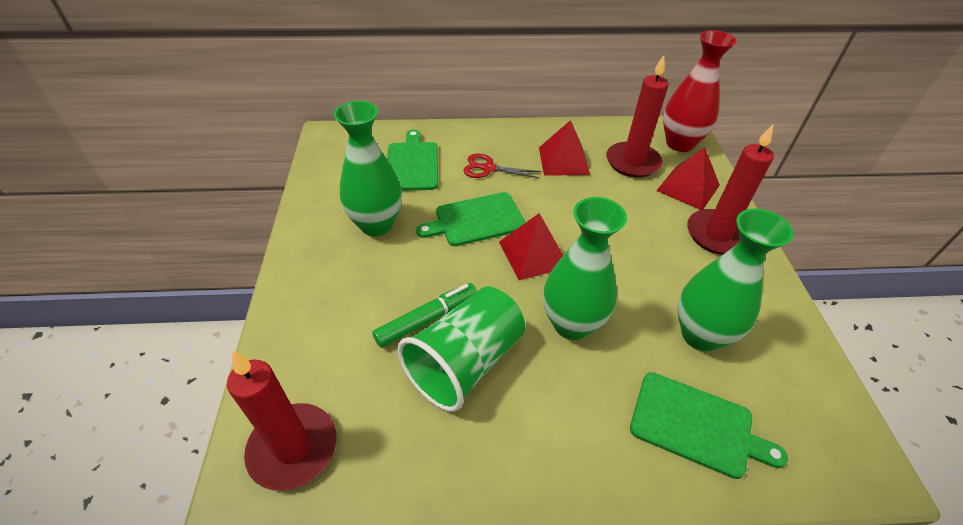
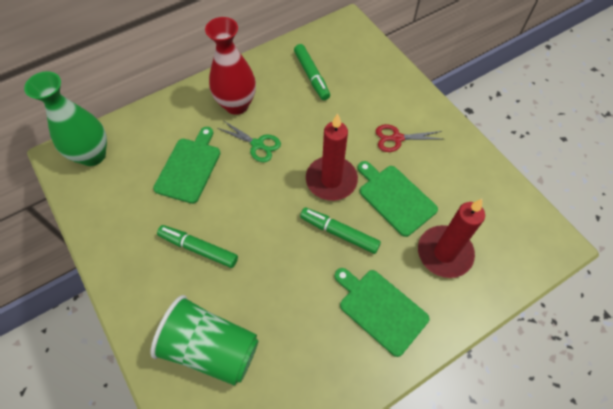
green marker: [373,283,477,348] = 1 -> [157,225,238,268] [294,44,330,100] [300,208,381,254] = 3
green scissors: none = 0 -> [218,121,281,162] = 1
green vase: [334,101,402,236] [543,197,627,340] [678,208,794,351] = 3 -> [24,71,107,166] = 1
red candle: [227,351,337,491] [607,55,669,178] [687,125,774,255] = 3 -> [306,113,358,201] [418,199,485,278] = 2
red pyramid: [499,213,563,280] [539,120,590,176] [656,147,720,210] = 3 -> none = 0

